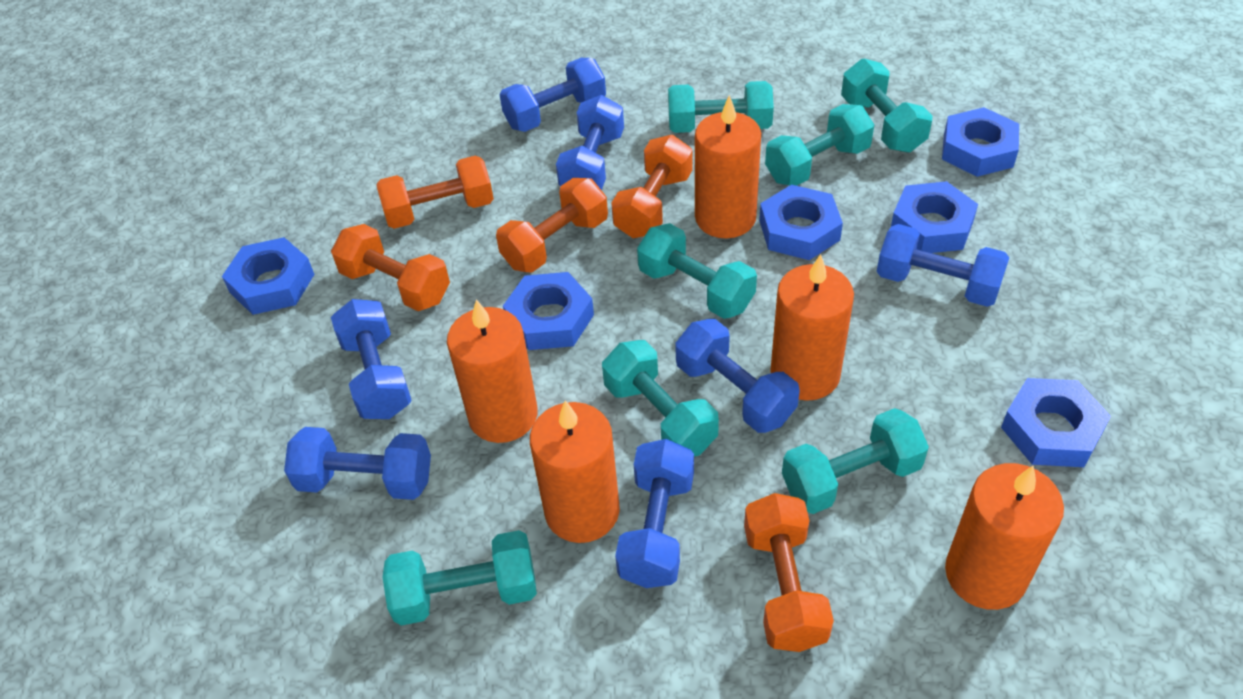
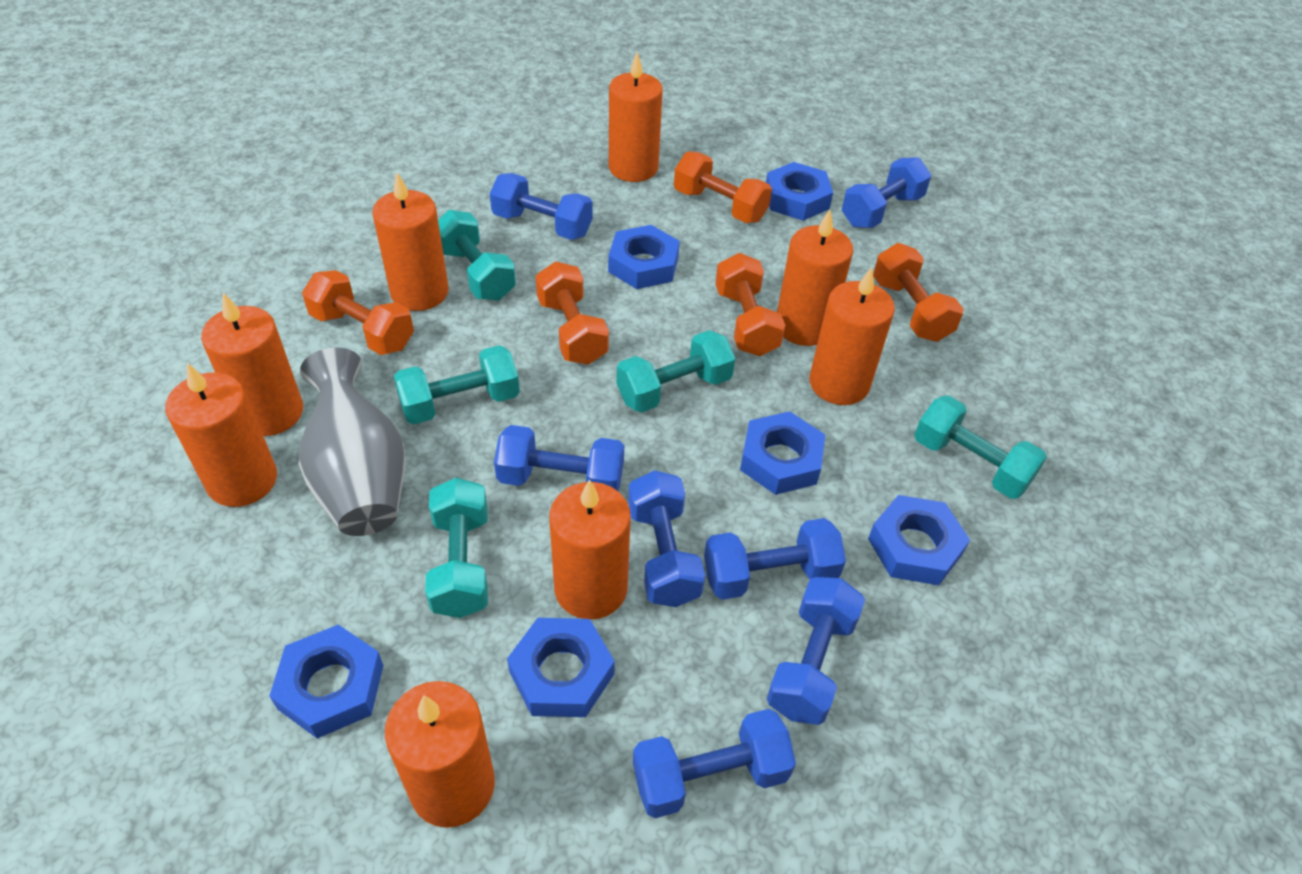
grey vase: none = 0 -> [299,347,406,536] = 1
orange candle: [447,299,538,443] [530,400,620,543] [695,95,761,239] [770,254,854,401] [945,463,1064,610] = 5 -> [165,363,277,507] [201,293,303,436] [372,172,449,311] [385,681,495,828] [549,479,631,619] [609,52,663,182] [777,210,853,346] [809,267,895,405] = 8
turquoise dumbbell: [383,530,537,626] [602,340,719,457] [637,223,757,319] [668,81,774,133] [765,104,874,186] [782,408,929,514] [841,59,933,152] = 7 -> [394,345,520,425] [425,478,488,618] [438,210,516,300] [616,330,735,413] [914,395,1047,499] = 5

